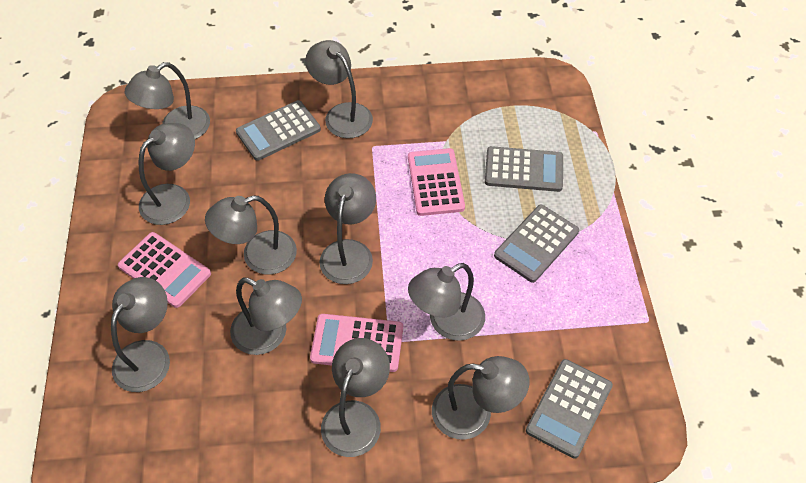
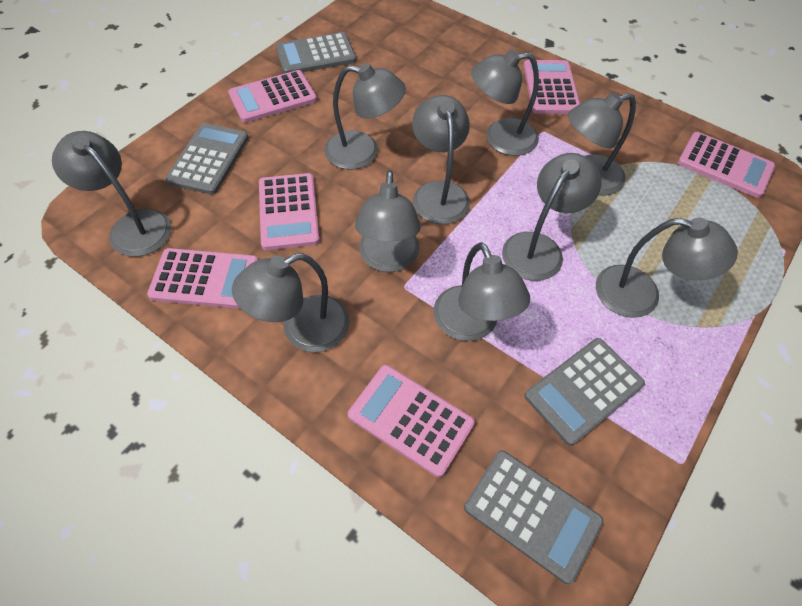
pink calculator: [118,232,211,308] [310,314,403,372] [408,148,465,216] = 3 -> [147,248,258,309] [228,70,317,123] [259,173,320,250] [348,365,475,477] [523,60,580,114] [678,132,775,198] = 6

